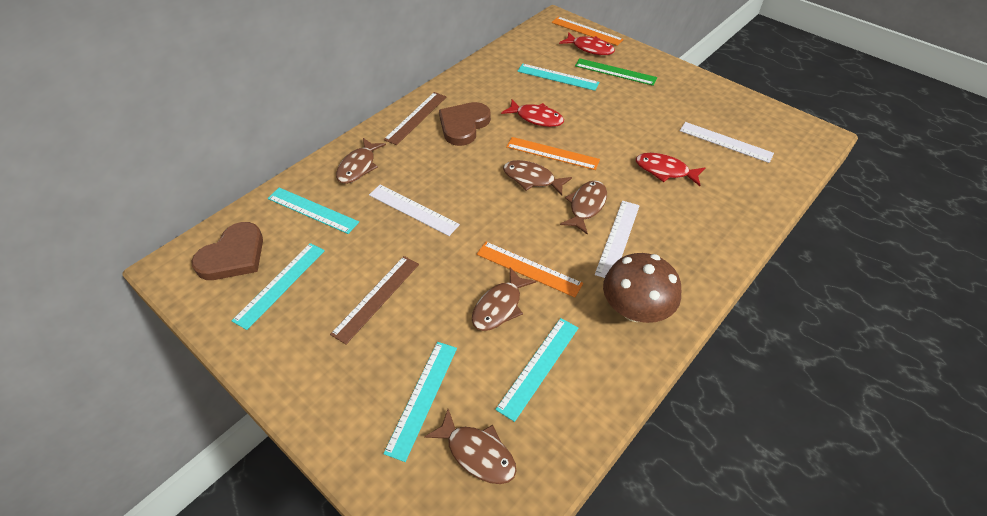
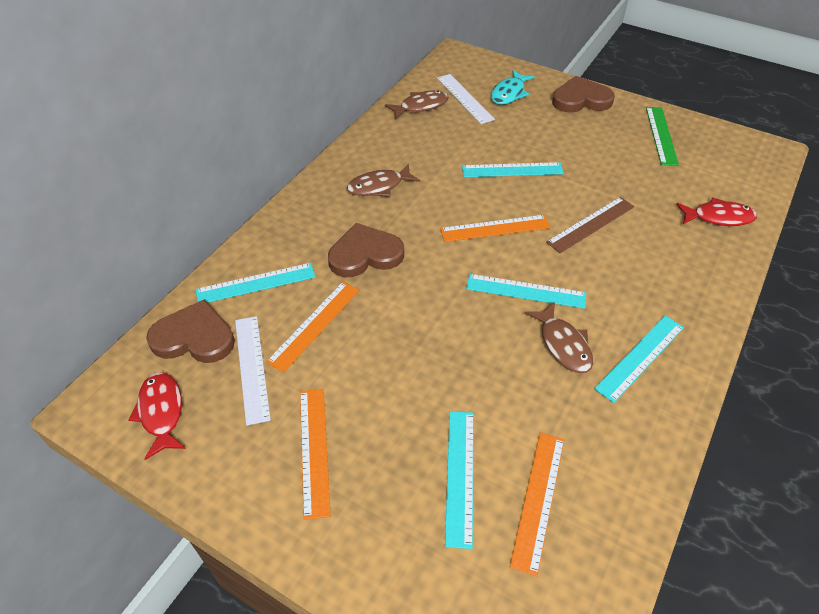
brown fish: [336,138,386,184] [424,409,517,484] [472,268,536,331] [503,160,572,196] [560,181,607,235] = 5 -> [347,164,420,197] [385,91,449,119] [525,302,593,373] = 3
brown heart: [191,222,263,280] [439,102,491,146] = 2 -> [146,299,235,363] [328,223,404,277] [552,76,615,113] = 3
brown mushroom: [603,253,681,323] = 1 -> none = 0
brown ruler: [330,256,419,344] [384,92,446,145] = 2 -> [546,197,634,253] = 1
orange ruler: [477,242,583,297] [506,137,600,170] [552,17,624,46] = 3 -> [266,282,359,373] [300,389,331,520] [440,215,550,242] [510,433,564,576] = 4
red fish: [501,100,564,127] [559,32,615,55] [636,153,705,186] = 3 -> [128,372,186,460] [676,197,757,226] = 2
turquoise fish: none = 0 -> [491,70,534,105] = 1
white ruler: [369,185,460,236] [595,201,640,278] [680,122,774,163] = 3 -> [235,316,271,426] [437,74,495,124] = 2

